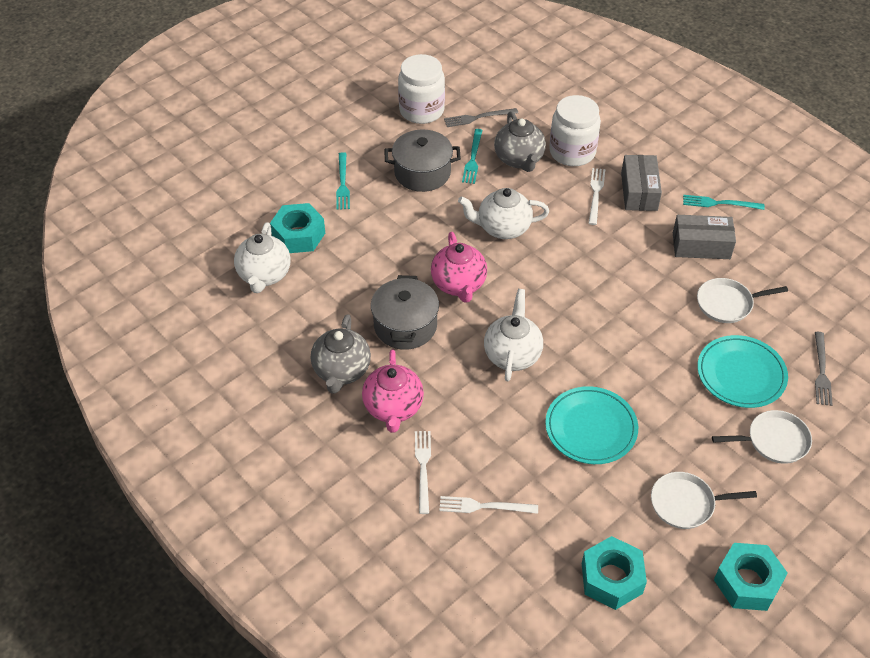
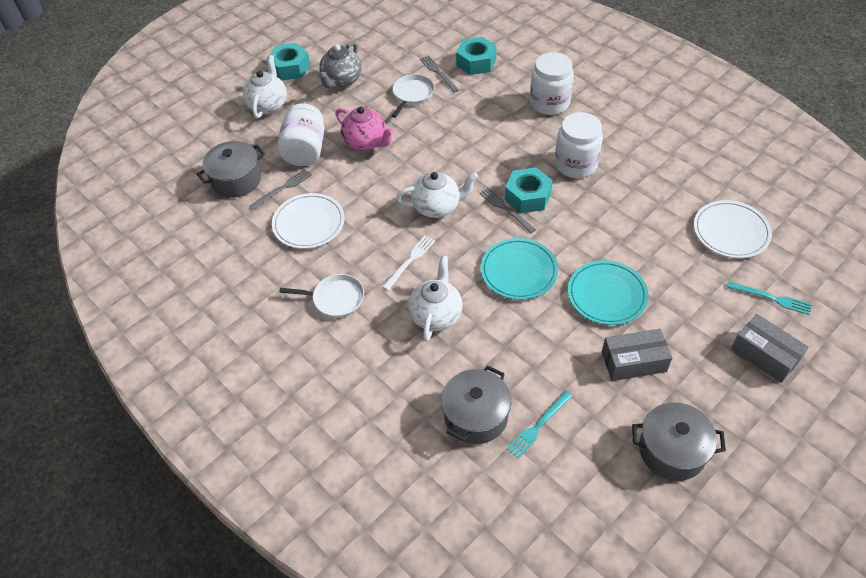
grey fork: [444,108,518,127] [815,332,833,406] = 2 -> [249,169,312,210] [420,55,459,93] [479,187,536,233] = 3
grey pot: [371,275,439,350] [384,130,461,192] = 2 -> [197,141,265,198] [441,365,511,444] [632,402,726,481] = 3
grey teapot: [311,314,371,394] [494,111,546,172] = 2 -> [318,41,362,89] = 1
pink teapot: [362,349,424,433] [431,232,487,303] = 2 -> [336,107,394,151] = 1
turquoise fork: [336,152,350,210] [462,129,483,184] [683,195,765,210] = 3 -> [507,391,572,459] [727,282,812,315] = 2
white fork: [415,431,431,514] [439,496,538,514] [588,168,605,225] = 3 -> [382,236,435,290] = 1
white jar: [398,54,445,124] [549,95,601,166] = 2 -> [277,104,325,166] [530,52,574,115] [555,112,603,178] = 3
white pan: [651,472,757,529] [697,278,788,323] [712,410,812,464] = 3 -> [279,274,364,318] [392,74,434,118] = 2
white plate: none = 0 -> [272,193,345,249] [694,200,772,258] = 2

